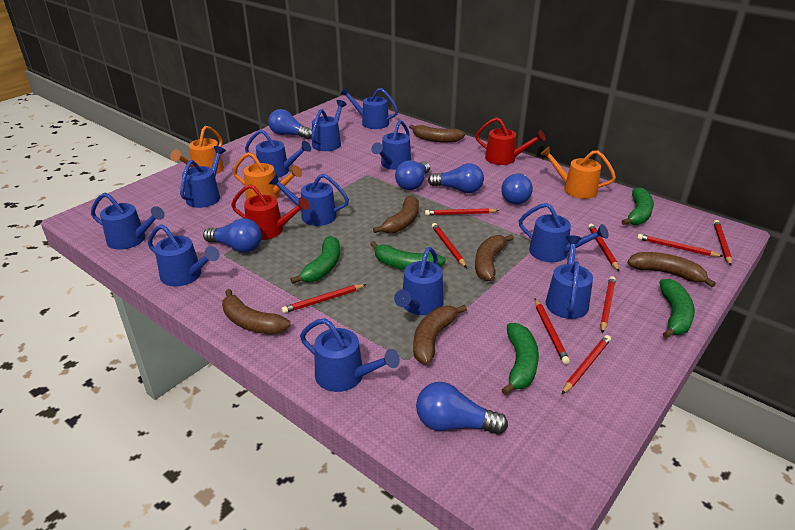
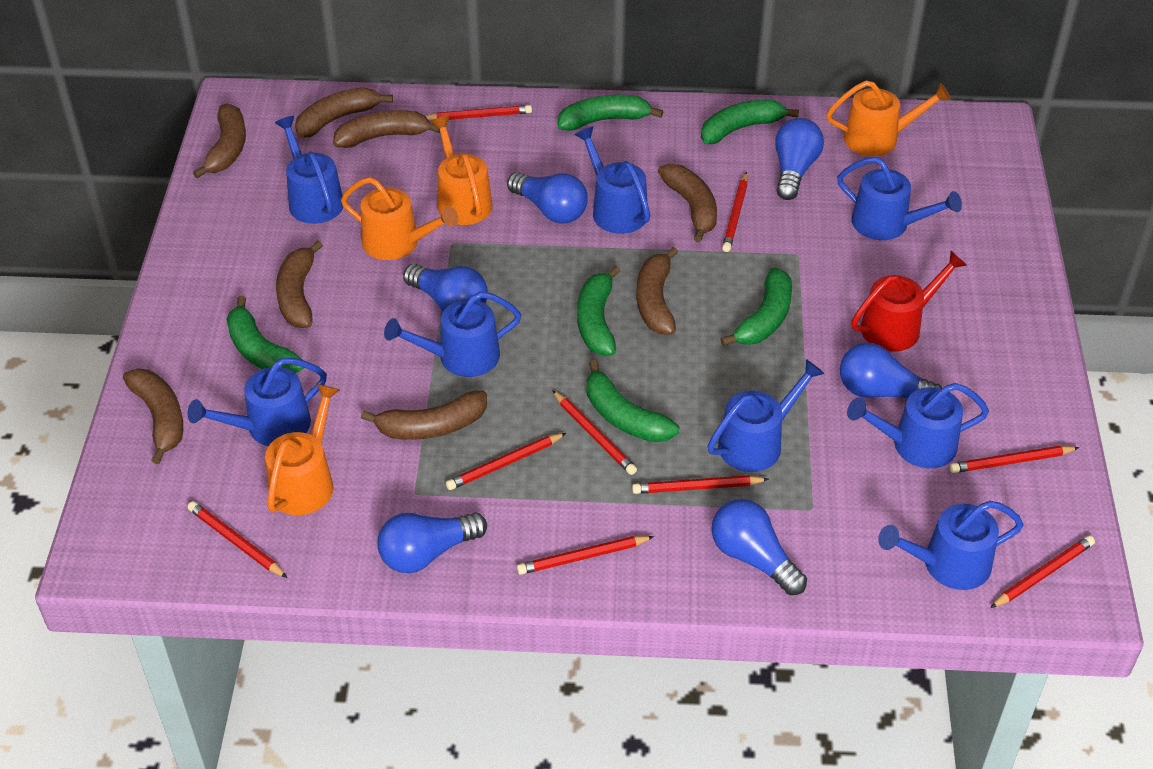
blue watering can: [91,193,165,250] [148,224,220,286] [180,146,226,208] [245,130,311,178] [269,174,349,226] [300,318,400,392] [311,100,347,151] [340,87,398,129] [371,120,411,170] [394,247,444,315] [519,203,609,262] [546,236,593,319] = 12 -> [187,358,327,446] [275,116,343,224] [384,291,521,377] [575,126,650,234] [708,359,825,472] [837,157,962,240] [847,383,989,468] [878,501,1024,590] = 8
brown banana: [222,289,291,335] [373,195,419,234] [409,124,465,143] [413,305,467,365] [475,234,514,281] [627,252,716,287] = 6 -> [123,369,183,464] [193,103,246,179] [276,240,323,328] [295,87,393,138] [333,110,440,148] [361,391,487,440] [636,247,678,335] [658,164,717,243] = 8
green banana: [290,236,340,284] [370,241,446,270] [501,323,539,395] [621,188,654,225] [659,279,695,338] = 5 -> [226,296,305,373] [558,94,663,131] [577,266,620,355] [587,360,679,442] [701,99,799,144] [720,268,792,346] = 6
orange watering can: [170,126,224,174] [233,152,302,200] [540,146,616,199] = 3 -> [265,384,340,515] [341,177,459,260] [430,116,492,225] [826,81,951,156] = 4
red watering can: [231,184,310,240] [475,117,546,165] = 2 -> [851,251,967,352] = 1

